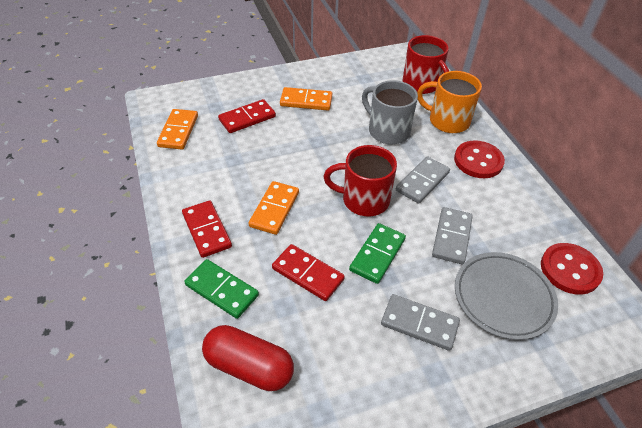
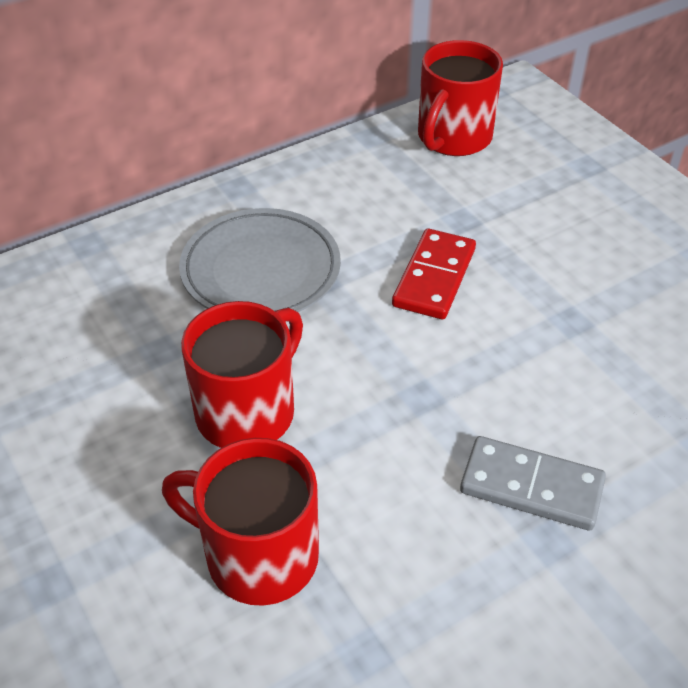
green domino: [184,259,259,319] [349,223,406,284] = 2 -> none = 0
grey domino: [381,294,460,351] [396,156,450,204] [432,207,473,264] = 3 -> [460,436,606,530] = 1
grey mug: [362,80,418,144] = 1 -> none = 0
orange domino: [157,109,198,150] [249,181,299,235] [280,87,332,111] = 3 -> none = 0
orange mug: [417,71,482,133] = 1 -> none = 0
red button: [454,140,505,178] [541,243,603,295] = 2 -> none = 0
red capsule: [202,325,294,391] = 1 -> none = 0
red domino: [182,200,232,258] [218,99,276,133] [272,244,345,301] = 3 -> [392,228,476,319] = 1
red mug: [323,145,397,216] [402,35,449,94] = 2 -> [162,438,319,606] [181,301,303,448] [418,40,503,156] = 3

